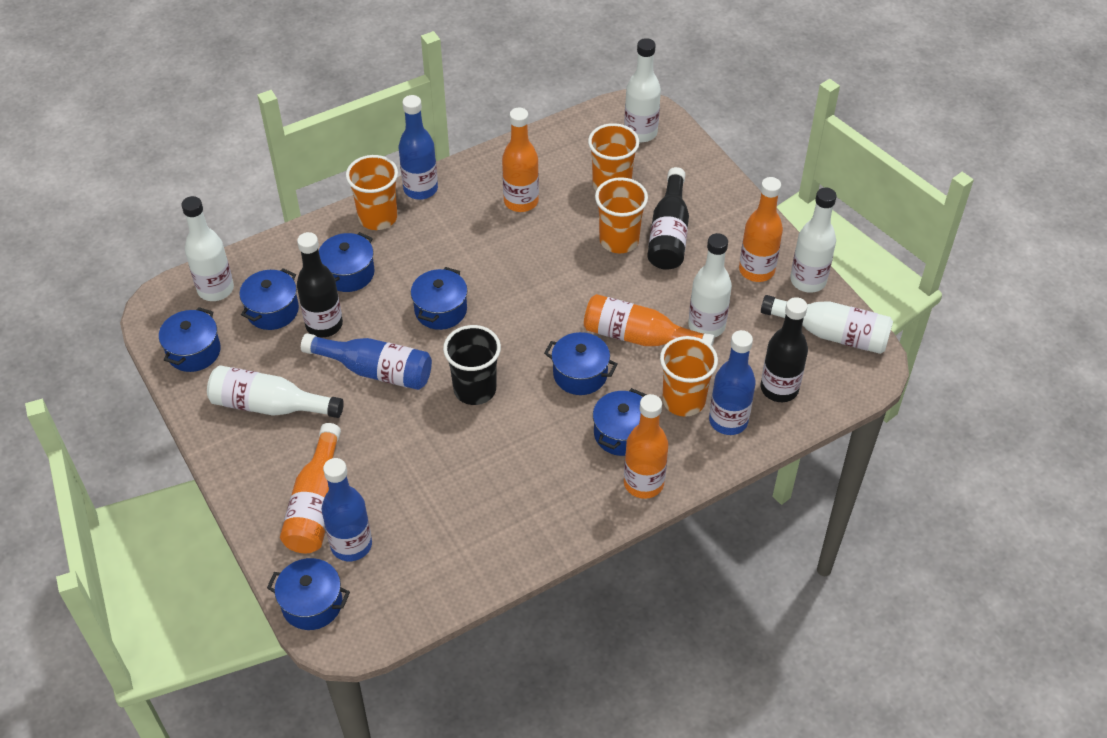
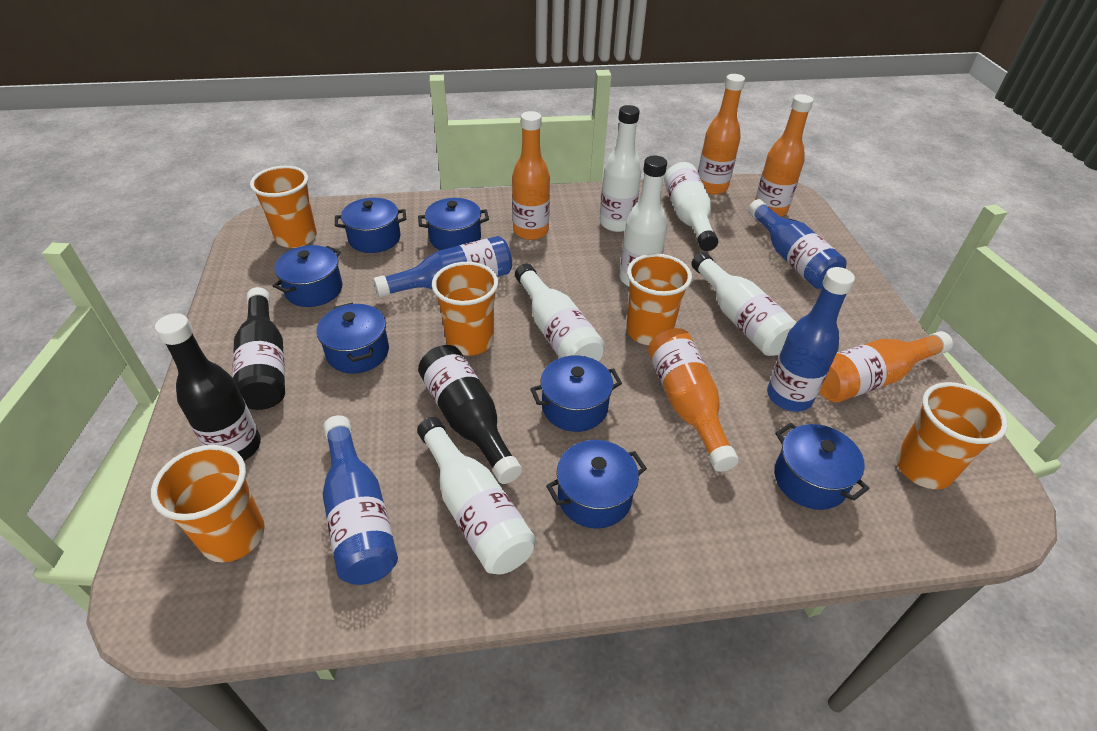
black cup: [443,325,501,405] = 1 -> none = 0
orange cup: [346,155,398,230] [588,123,639,191] [595,177,648,253] [660,336,718,417] = 4 -> [151,445,265,563] [250,166,317,248] [432,262,498,356] [626,253,692,345] [896,382,1008,489] = 5

